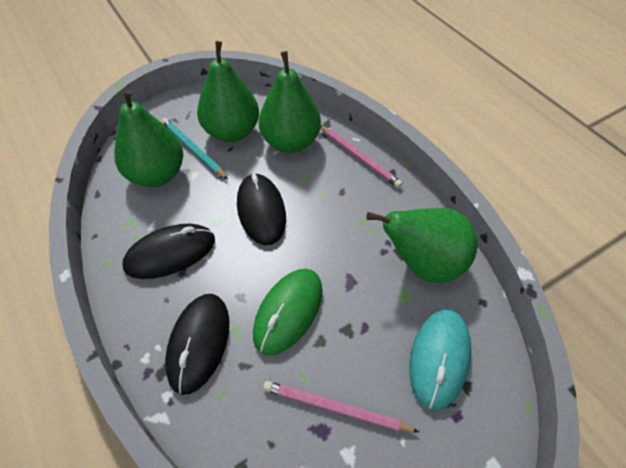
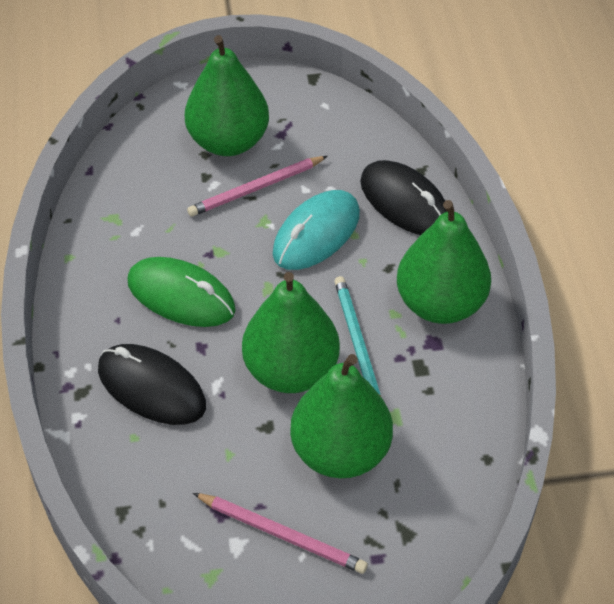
black mouse: [123,224,215,279] [165,294,229,395] [237,173,286,245] = 3 -> [98,344,206,425] [360,160,448,235] = 2

